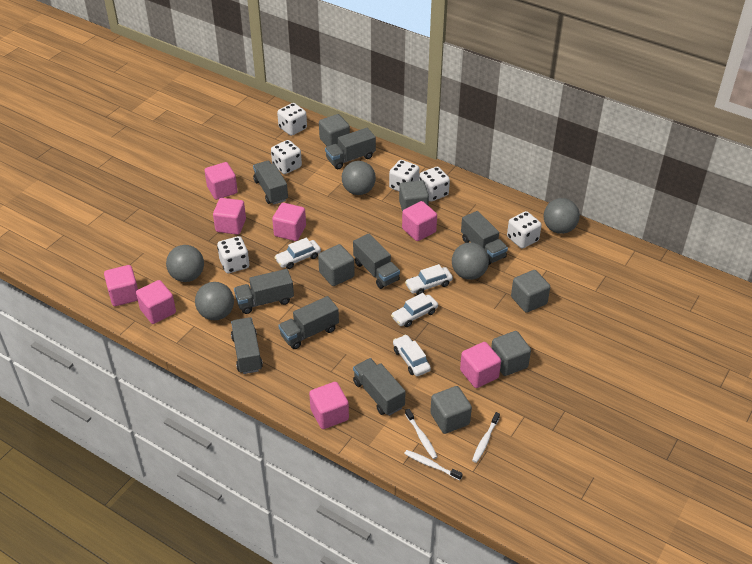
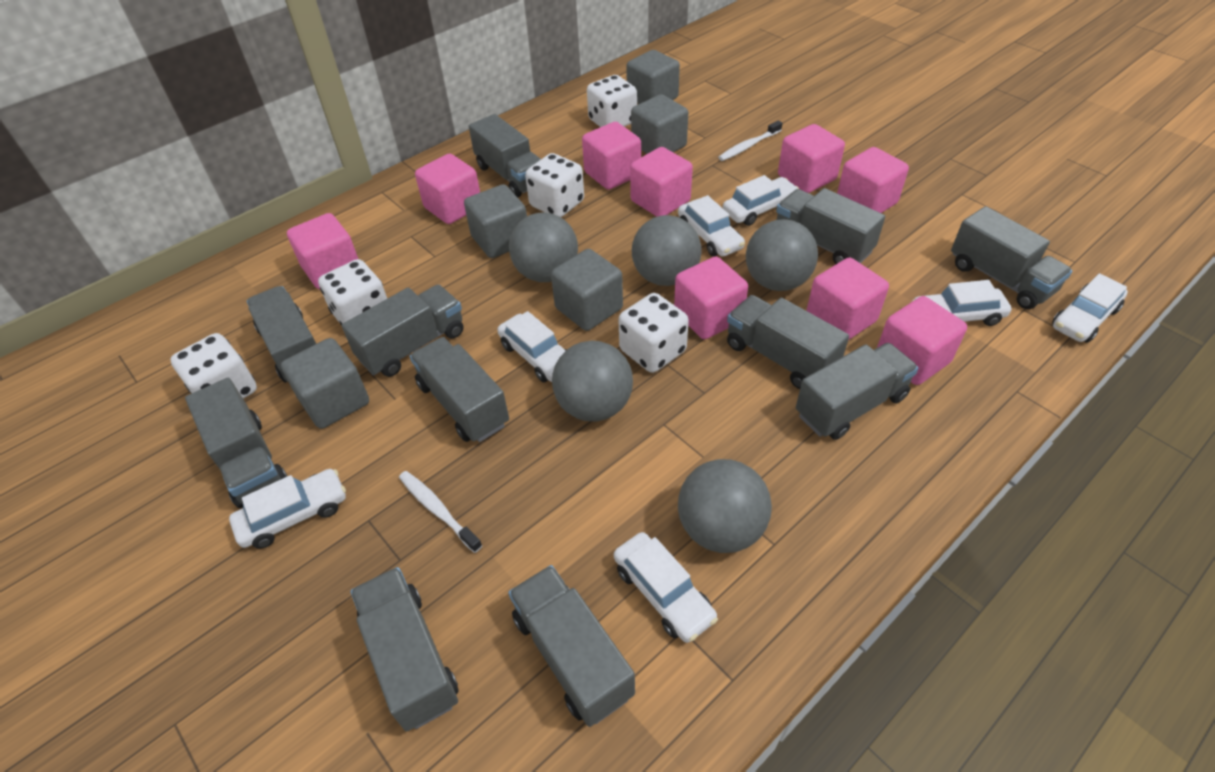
grey cube: [318,244,355,286] [319,114,350,146] [399,180,429,212] [430,386,472,434] [491,331,531,376] [511,270,550,313] = 6 -> [281,338,369,429] [464,184,527,258] [551,249,623,331] [626,50,680,104] [631,94,688,154] = 5
grey truck: [231,317,263,374] [234,269,294,314] [253,161,288,204] [278,296,339,349] [325,128,376,169] [353,233,400,289] [353,358,405,416] [461,211,508,265] = 8 -> [185,378,287,508] [247,286,316,382] [342,285,463,377] [351,567,458,731] [410,337,509,442] [469,114,541,198] [508,565,635,727] [727,295,849,389] [776,188,885,264] [796,343,919,440] [951,206,1072,309] = 11
pink cube: [104,265,138,306] [136,280,176,324] [205,162,238,200] [213,198,246,235] [272,203,306,241] [309,382,349,429] [402,201,437,241] [460,342,501,388] = 8 -> [287,213,358,289] [415,153,480,224] [582,122,641,190] [630,147,693,217] [674,256,748,339] [778,124,845,193] [806,258,889,340] [837,147,909,213] [877,296,967,385] = 9
white car: [274,238,321,269] [391,293,438,327] [393,335,431,376] [405,264,453,295] = 4 -> [229,469,346,549] [497,311,566,382] [614,532,718,643] [678,195,745,257] [723,175,799,226] [912,280,1011,326] [1052,273,1128,343] = 7
white dice: [217,236,249,273] [271,140,302,174] [277,103,307,136] [389,160,419,191] [419,167,450,202] [507,211,542,249] = 6 -> [170,333,257,399] [318,259,387,326] [525,153,584,217] [587,75,637,127] [618,293,689,373] = 5
white toothbrush: [404,450,463,480] [405,409,438,459] [472,412,500,463] = 3 -> [399,471,482,553] [718,120,782,161] = 2

